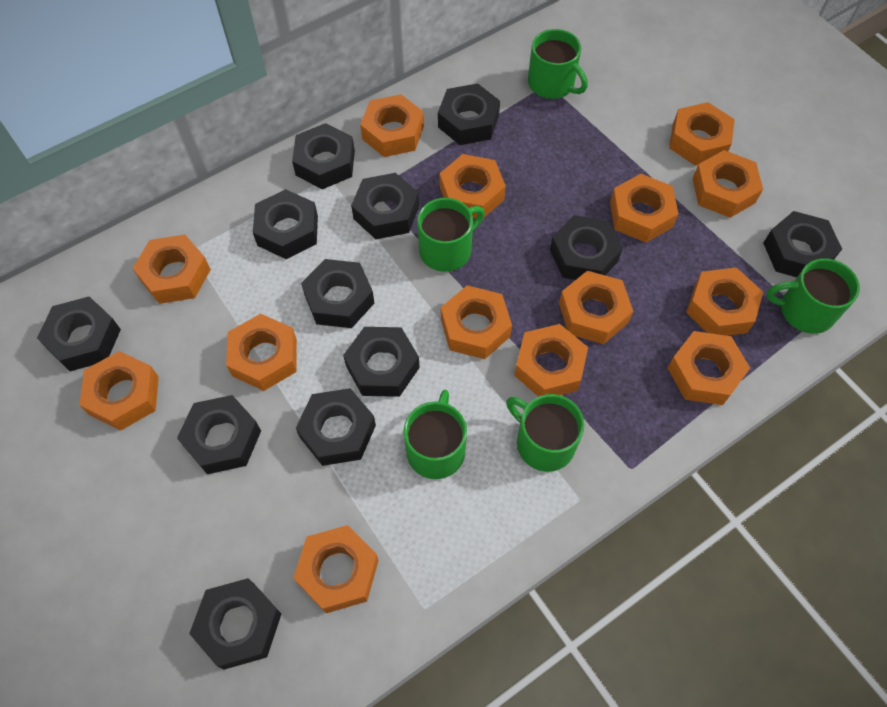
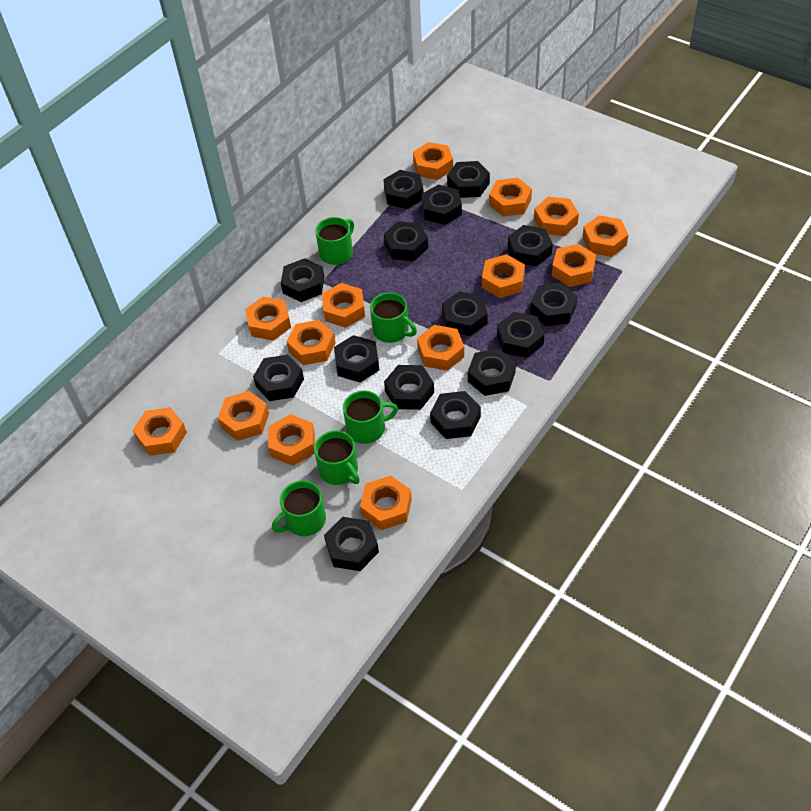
black nut: [37,296,121,371] [177,395,261,474] [189,578,281,670] [253,189,318,259] [292,123,355,189] [296,388,376,466] [301,259,374,328] [343,327,420,397] [351,173,419,239] [438,83,500,145] [550,215,623,280] [763,211,842,277] = 12 -> [253,355,304,401] [281,258,324,302] [324,517,379,571] [334,335,379,382] [383,170,424,209] [384,221,428,261] [384,365,434,410] [421,184,462,225] [430,391,481,439] [442,291,488,336] [447,161,490,198] [468,348,516,396] [497,312,545,358] [508,225,553,267] [530,283,578,326] = 15

